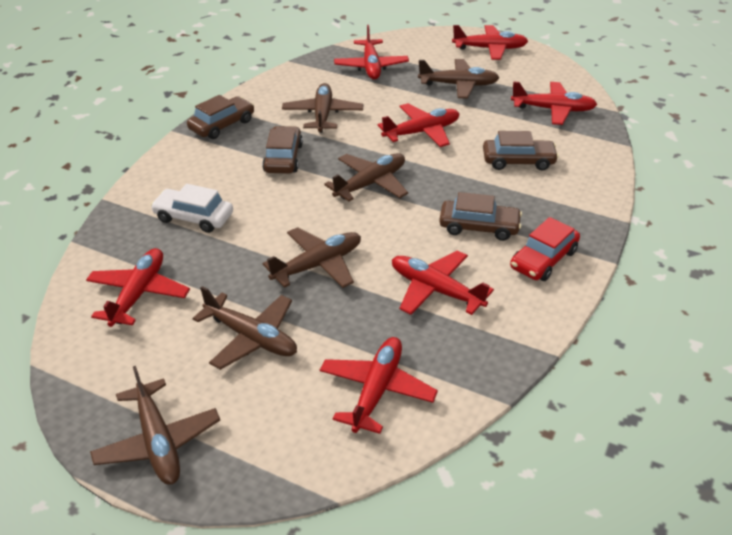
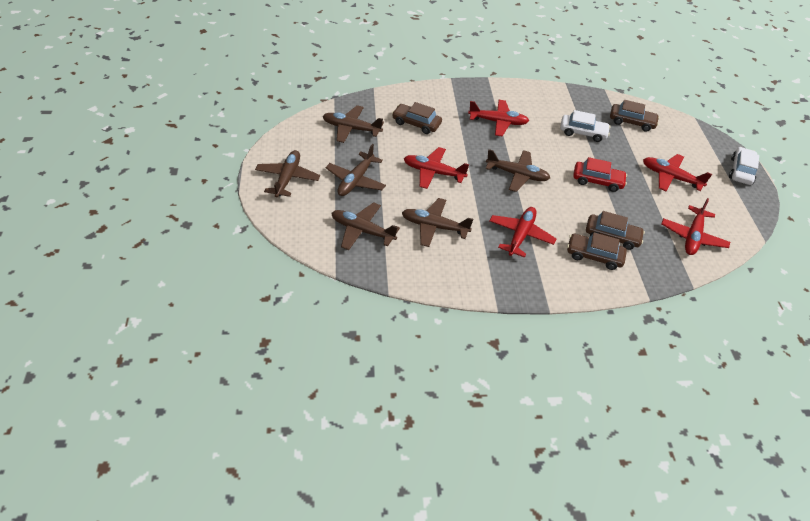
red plane: [86,248,190,327] [320,337,438,434] [334,25,409,80] [378,103,460,147] [392,251,494,315] [452,25,528,60] [511,81,597,125] = 7 -> [404,147,469,189] [468,100,529,136] [489,207,557,258] [643,154,712,191] [661,198,730,255] = 5
white car: [151,184,233,233] = 1 -> [560,110,610,142] [729,147,759,185] = 2

